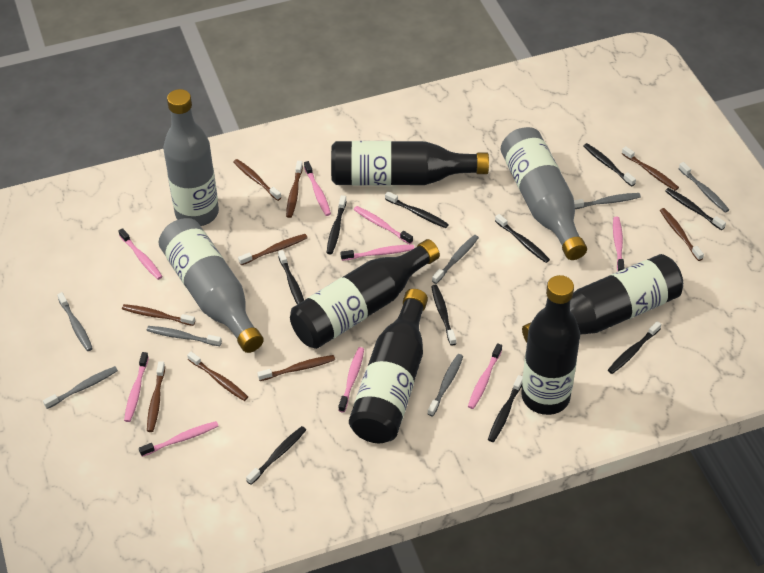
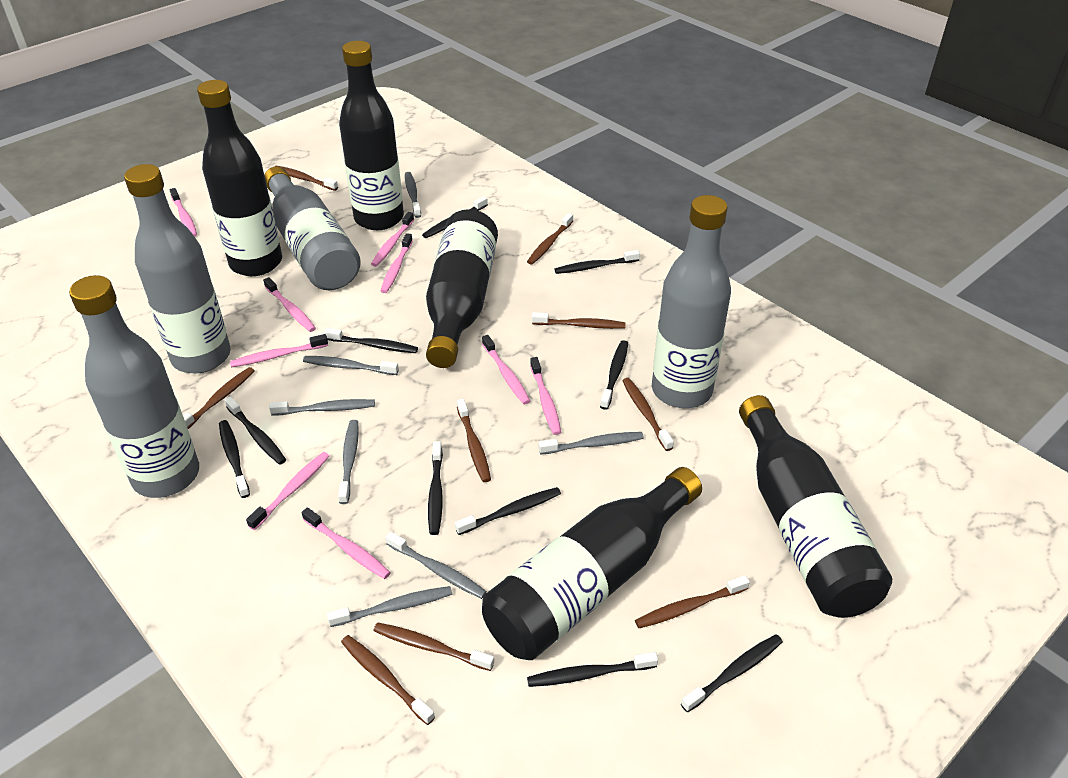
grey bottle: [159,218,264,353] [163,89,219,226] [501,127,587,260] = 3 -> [69,275,199,498] [124,164,231,373] [264,167,361,290] [652,195,731,408] = 4

